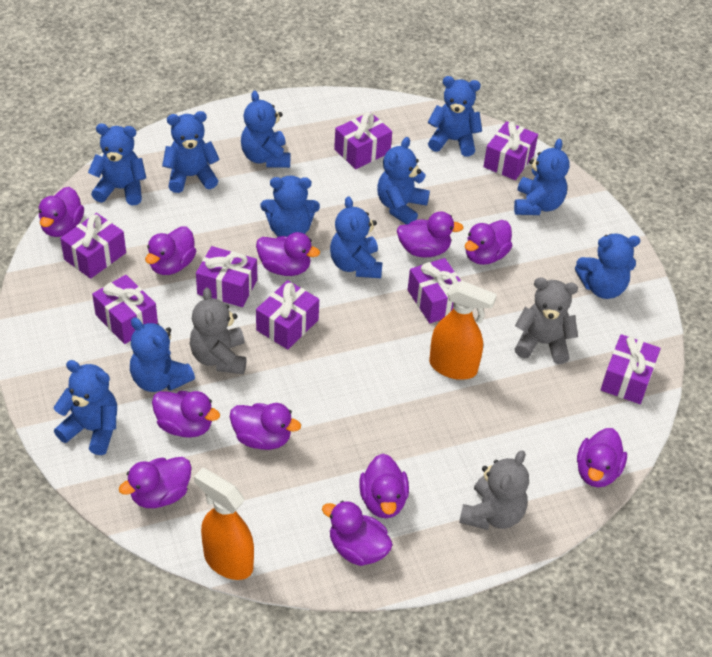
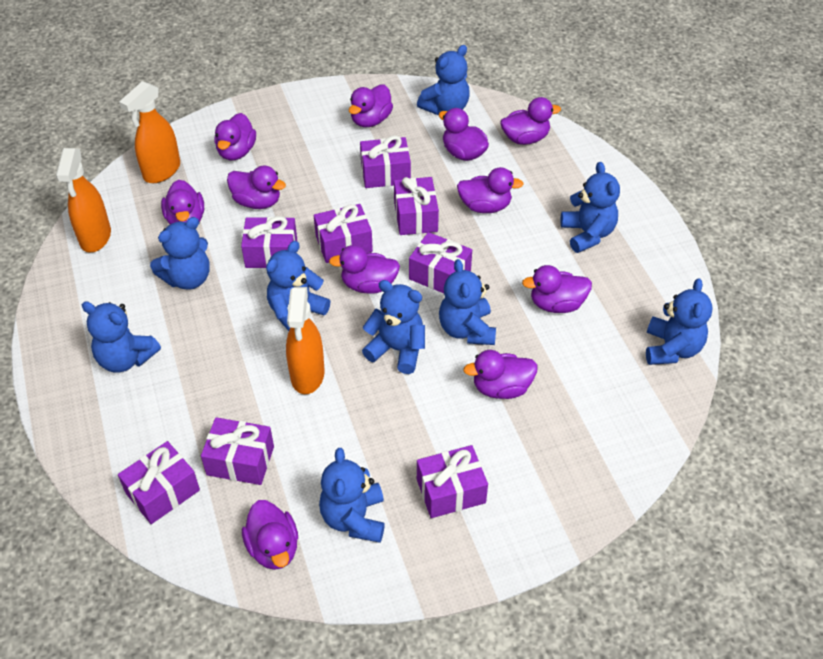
blue teddy bear: [53,360,117,455] [88,124,146,205] [130,317,195,392] [162,111,220,193] [241,91,291,168] [260,176,320,237] [330,196,383,278] [377,137,430,225] [428,76,482,157] [514,139,569,215] [575,234,640,299] = 11 -> [82,301,161,373] [150,217,210,290] [266,241,330,331] [319,448,385,543] [362,280,425,374] [417,45,470,115] [439,259,496,345] [561,162,620,253] [646,278,713,365] = 9
grey teddy bear: [190,287,247,374] [459,451,529,530] [515,278,578,364] = 3 -> none = 0
orange spray bottle: [194,468,254,580] [429,281,497,380] = 2 -> [56,148,111,253] [119,81,180,183] [286,287,324,394] = 3

